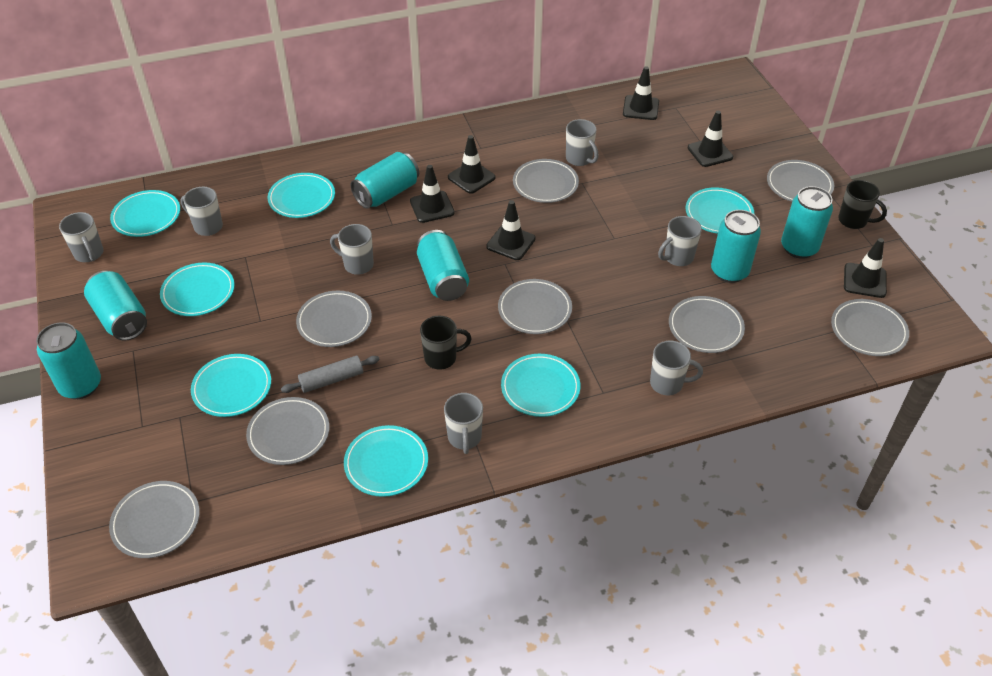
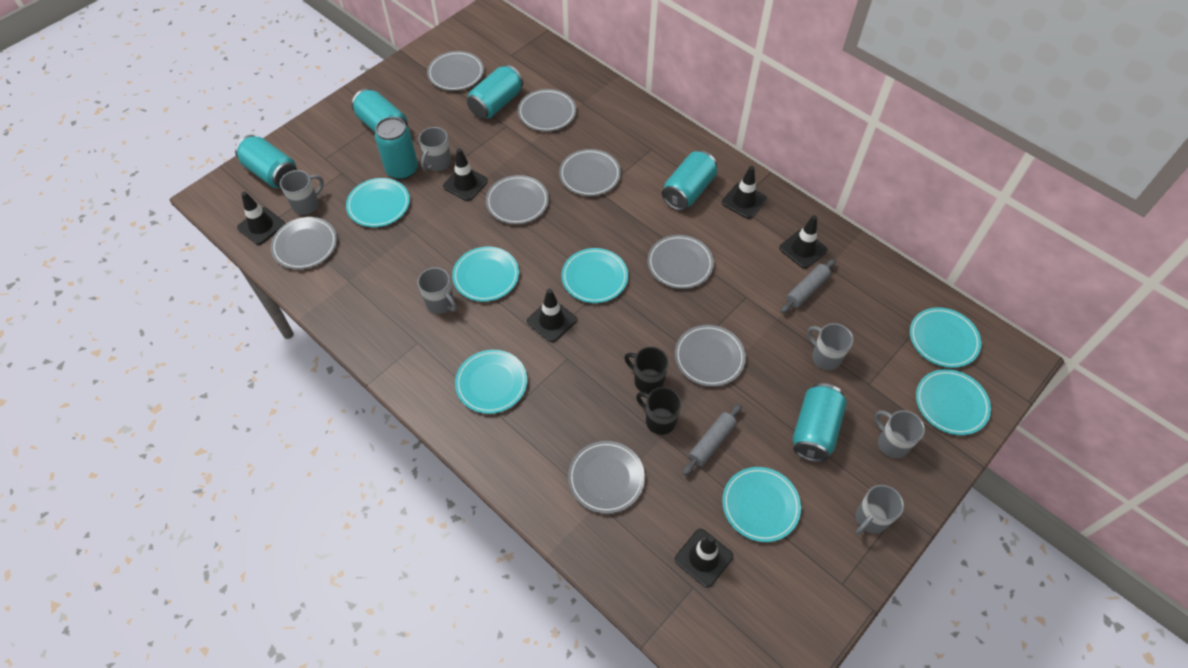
grey mug: [59,212,104,262] [180,187,223,236] [330,224,374,275] [444,393,483,454] [566,119,598,166] [650,341,703,395] [658,216,702,266] = 7 -> [280,170,324,215] [417,267,457,314] [419,127,451,171] [807,323,853,370] [856,485,904,535] [875,410,925,458] = 6
grey rolling pin: [281,356,380,393] = 1 -> [683,404,742,476] [781,259,836,313] = 2

